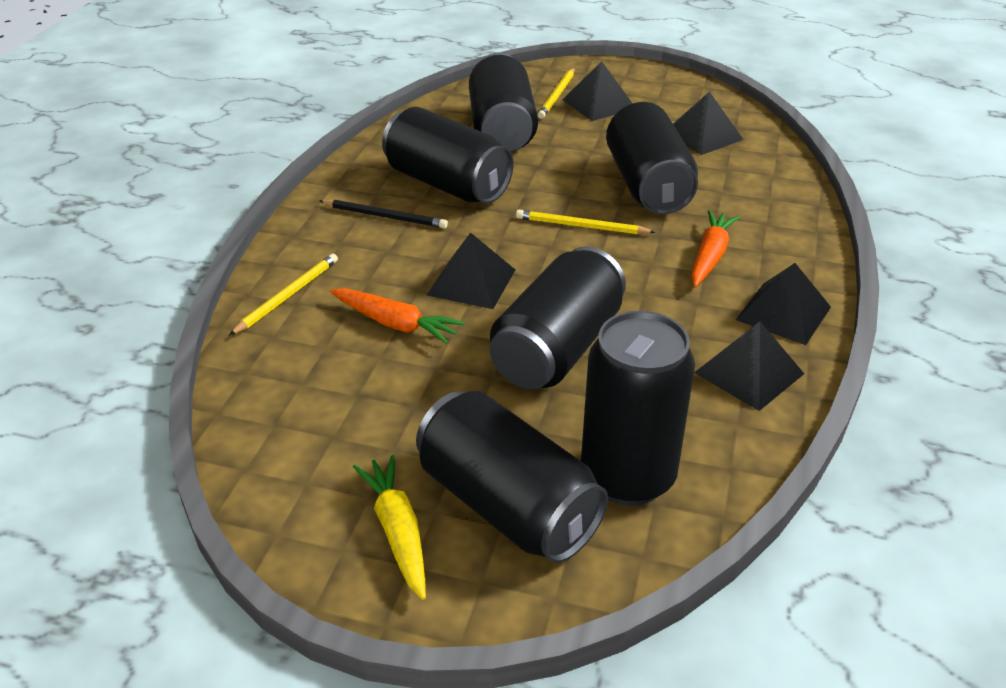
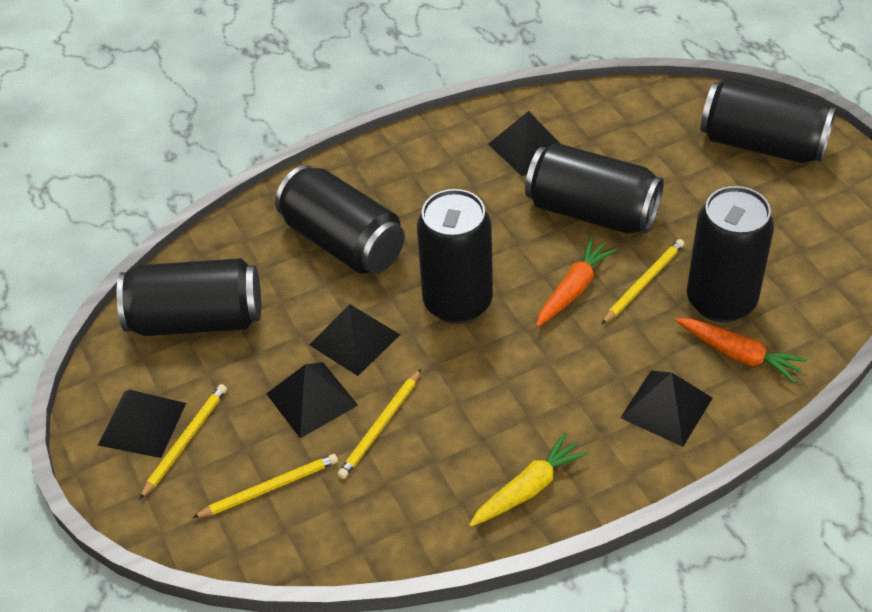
black pencil: [319,199,448,229] = 1 -> none = 0
yellow pencil: [229,254,338,336] [516,210,656,234] [537,68,575,119] = 3 -> [139,384,227,500] [192,454,338,518] [338,369,421,479] [601,239,685,325] = 4

